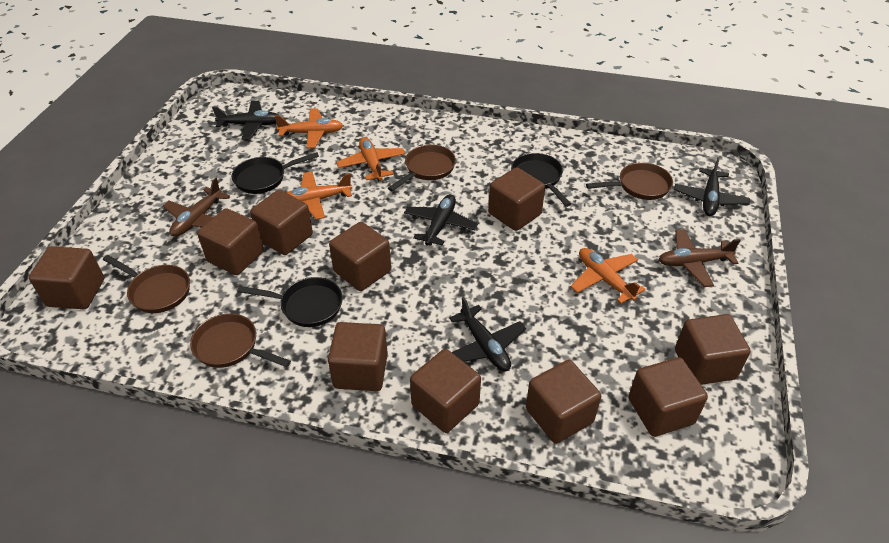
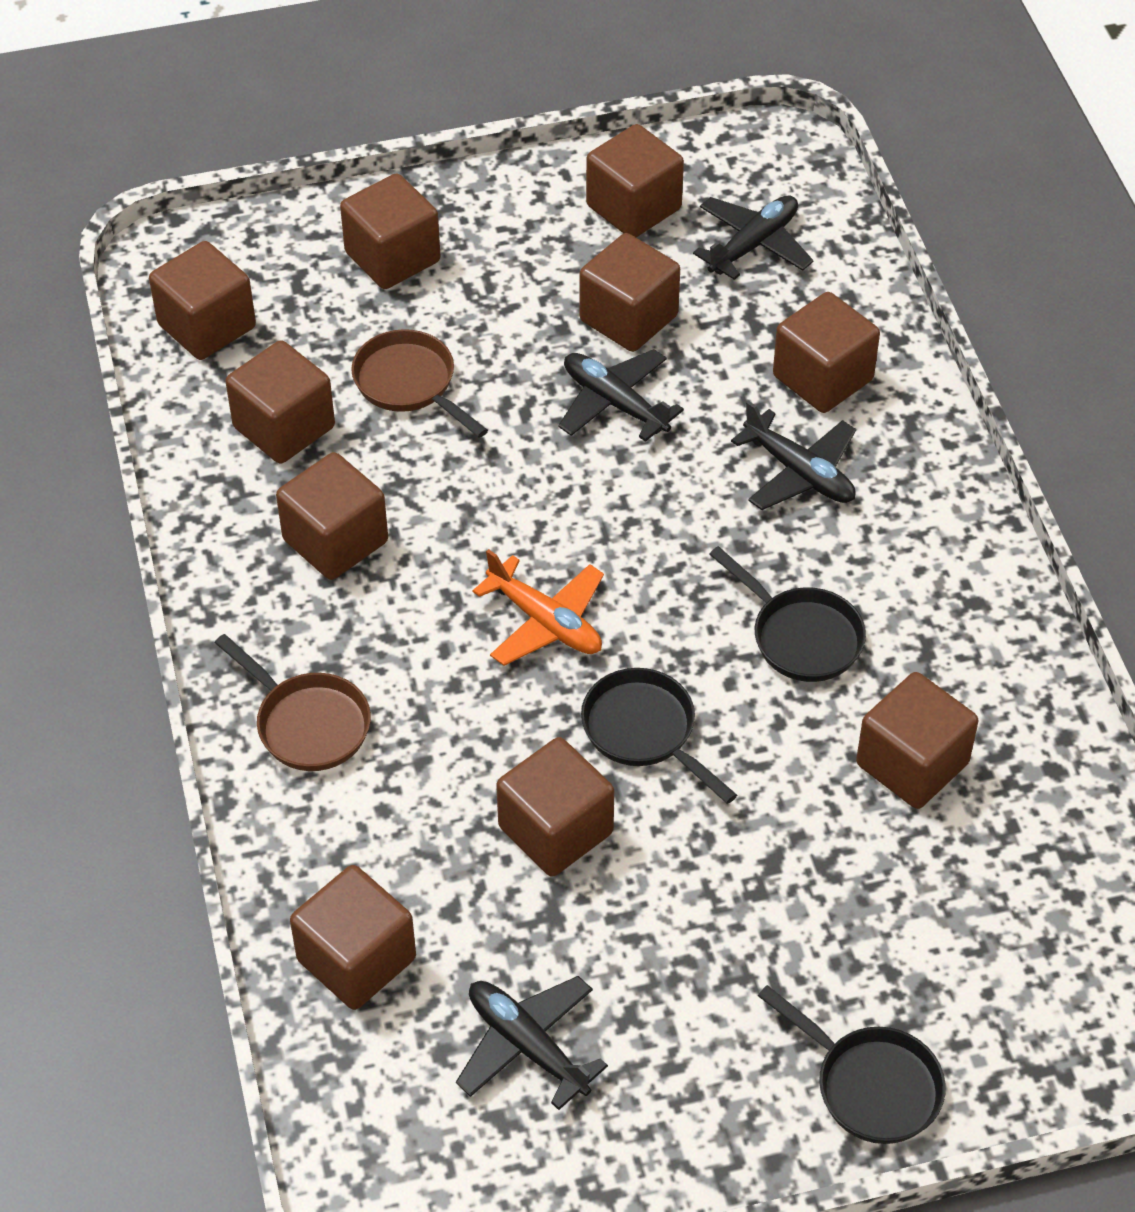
brown pan: [103,255,190,313] [190,313,291,368] [388,145,456,192] [586,162,673,200] = 4 -> [215,634,371,771] [351,329,488,438] = 2
brown plane: [163,178,230,237] [658,229,740,287] = 2 -> none = 0
orange plane: [274,108,343,148] [287,172,352,220] [336,137,405,182] [571,248,646,304] = 4 -> [473,549,604,666] = 1

